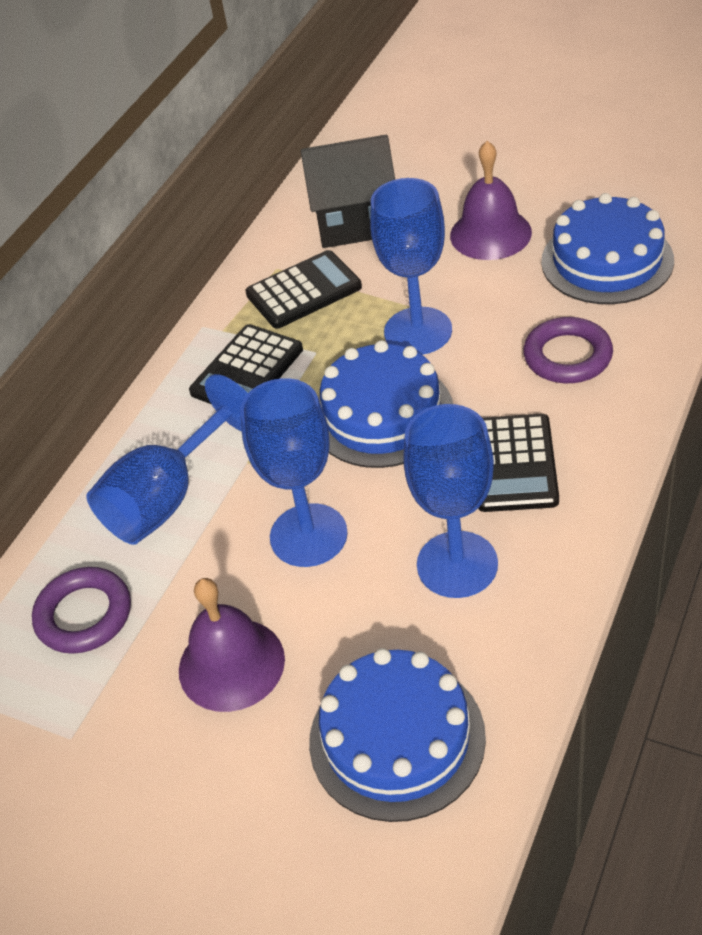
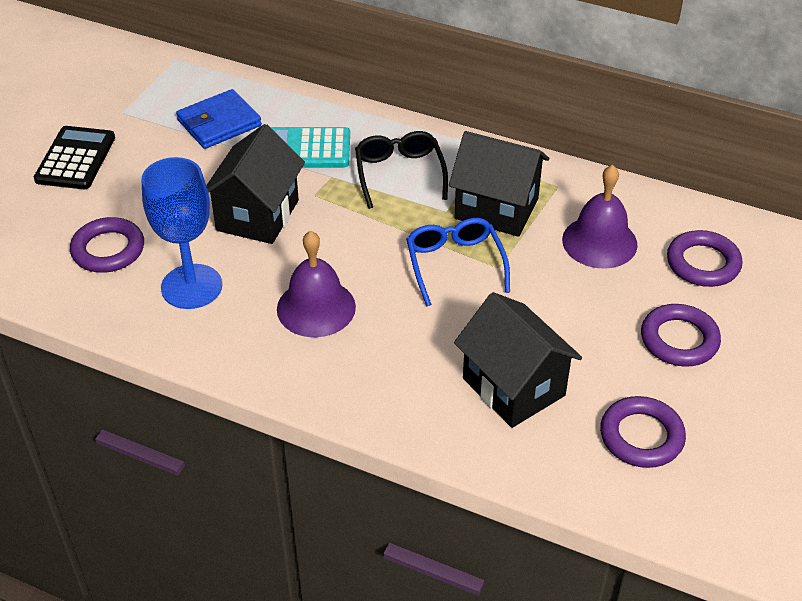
black calculator: [189,324,303,404] [245,250,362,329] [478,414,559,512] = 3 -> [34,126,115,189] = 1
black glasses: none = 0 -> [355,131,448,209] = 1
black house: [301,135,395,248] = 1 -> [206,124,305,244] [449,131,549,237] [454,292,582,428] = 3
blue cake: [309,648,486,822] [318,340,453,468] [541,193,674,304] = 3 -> none = 0
blue glasses: none = 0 -> [406,218,510,306] = 1
blue goblet: [86,374,248,545] [240,378,348,567] [370,178,452,355] [403,404,498,598] = 4 -> [142,157,222,309] = 1
blue wallet: none = 0 -> [176,89,262,149] = 1
purple ring: [32,567,131,654] [523,317,613,383] = 2 -> [70,217,144,273] [600,396,686,468] [641,304,721,367] [667,230,742,287] = 4
turquoise calculator: none = 0 -> [271,127,350,168] = 1

